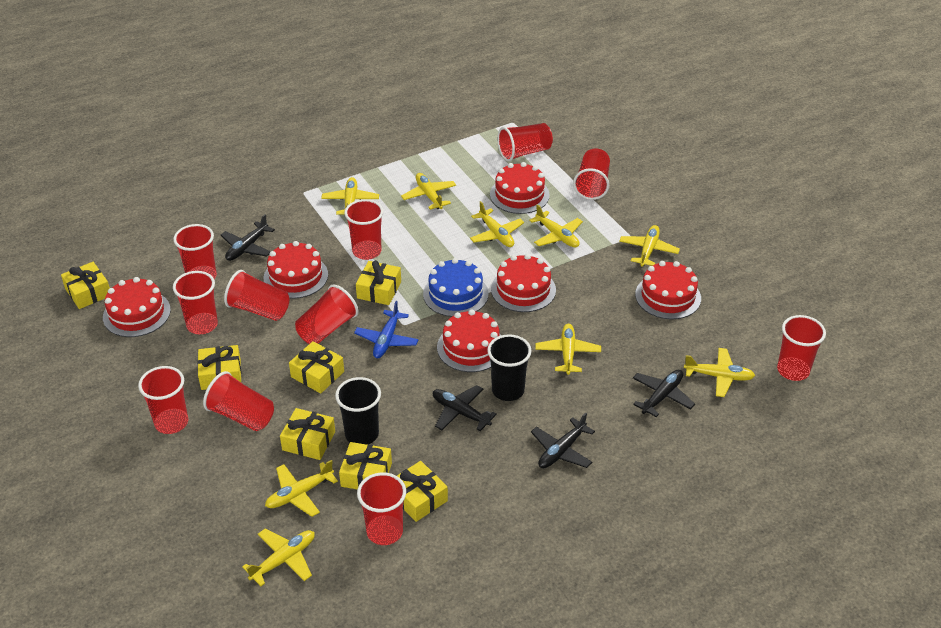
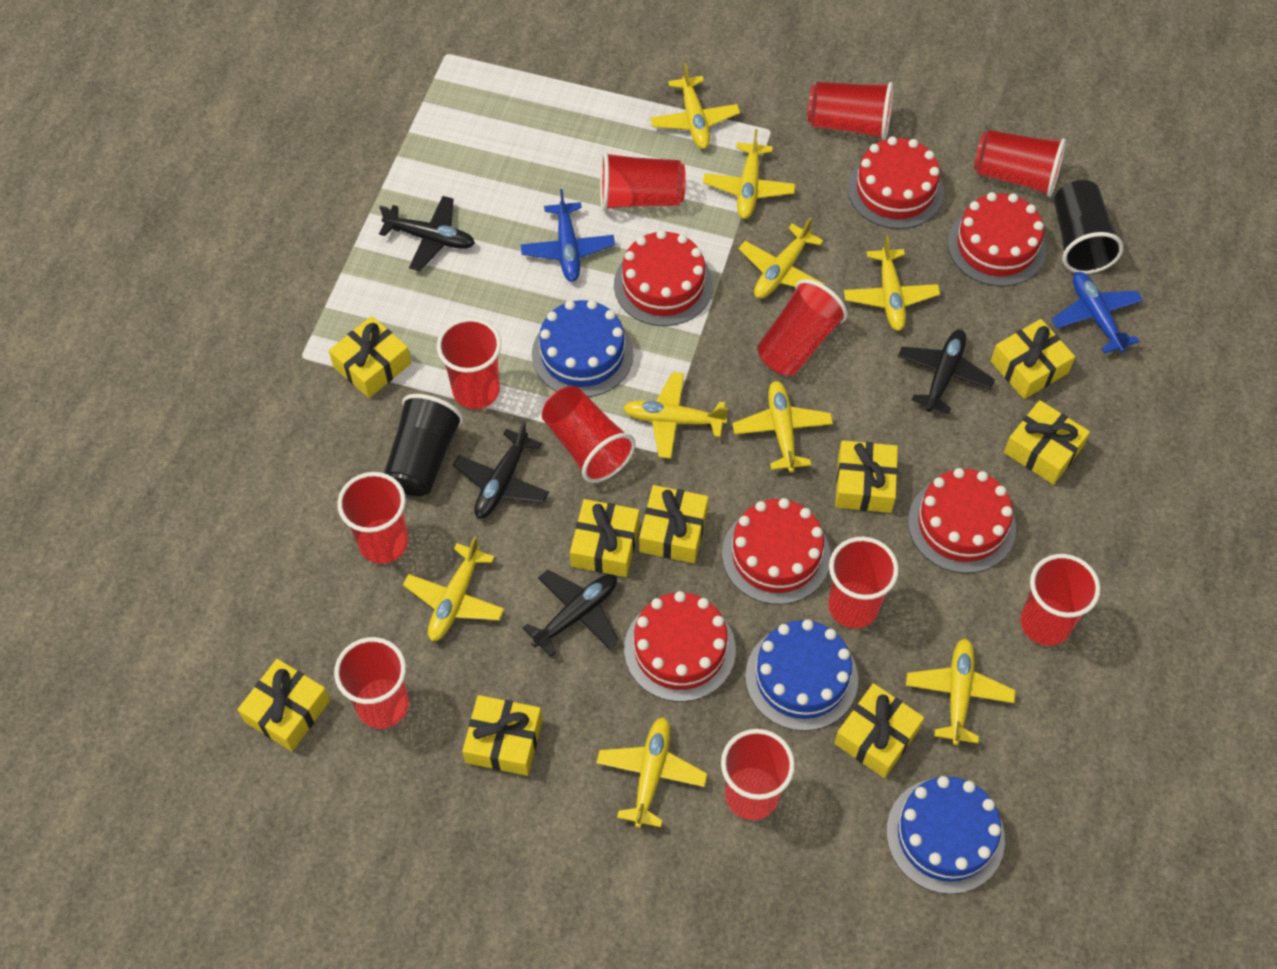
blue cake: [423,258,488,317] = 1 -> [532,300,634,397] [745,619,858,731] [886,776,1005,894] = 3
blue plane: [354,301,419,358] = 1 -> [521,189,615,282] [1052,272,1143,354] = 2
yellow gift: [61,262,110,309] [198,345,241,390] [280,408,335,460] [289,341,344,393] [339,442,392,489] [356,260,401,305] [397,461,448,522] = 7 -> [238,659,330,751] [329,316,411,398] [462,695,542,776] [570,499,640,577] [639,485,709,563] [834,683,924,778] [835,440,898,513] [991,319,1075,399] [1004,400,1090,485] = 9

